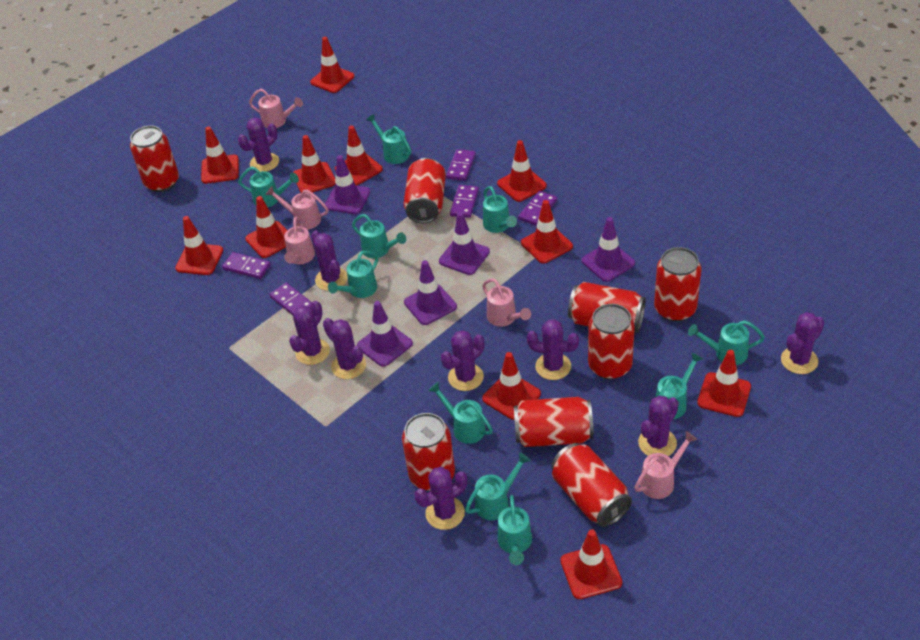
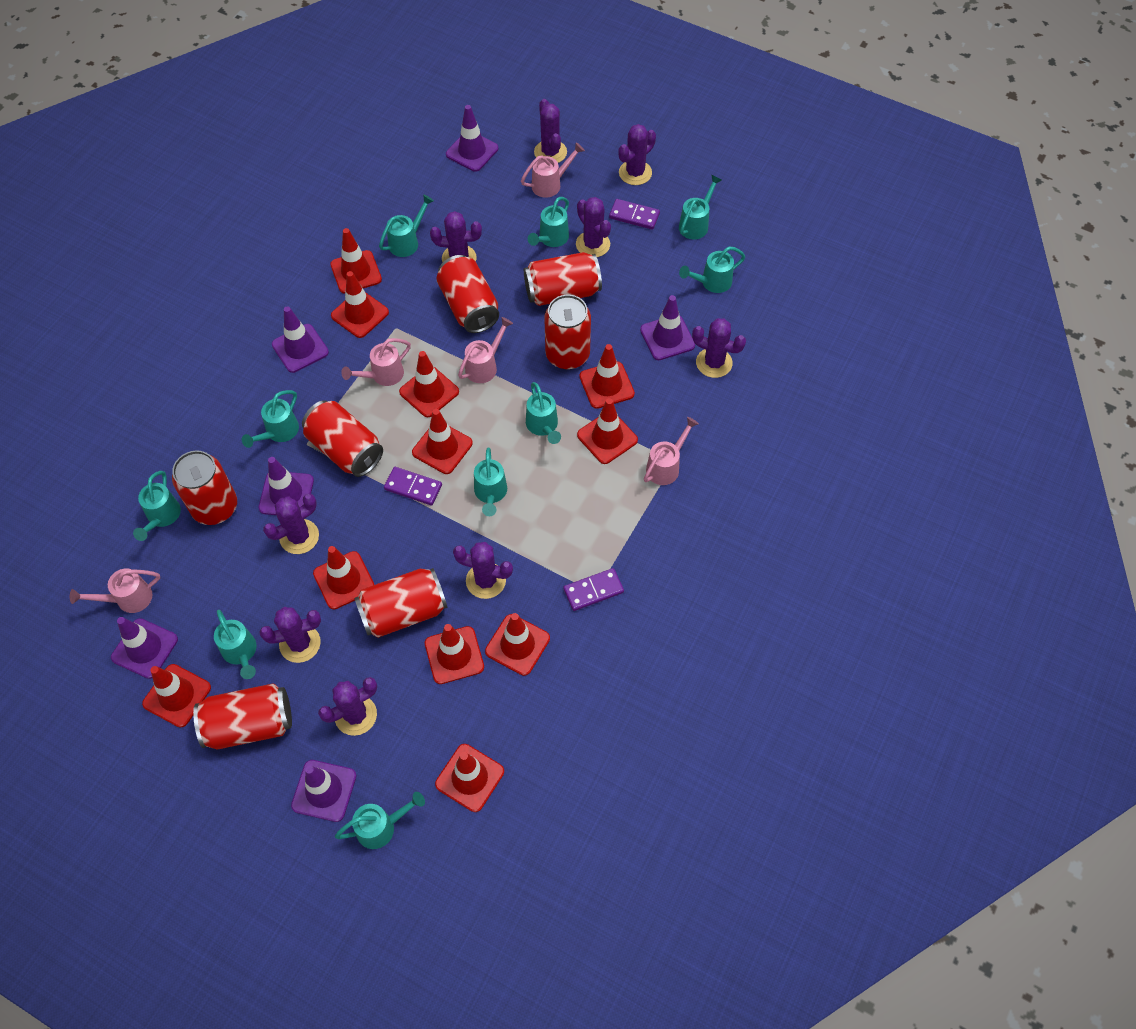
purple domino: [222,252,271,279] [269,282,312,315] [446,149,476,181] [450,185,479,218] [518,191,557,226] = 5 -> [384,467,442,506] [563,568,624,611] [609,199,660,230] = 3
purple traffic cone: [325,155,371,214] [357,301,413,367] [404,260,457,325] [439,212,490,275] [582,217,635,282] = 5 -> [111,617,178,679] [259,457,314,515] [272,306,329,373] [291,760,357,822] [446,105,498,172] [640,295,695,360] = 6
red can: [130,126,179,192] [402,413,455,491] [403,158,446,223] [514,397,593,447] [551,443,632,527] [568,282,646,333] [588,304,635,379] [654,247,701,322] = 8 -> [172,450,237,525] [193,683,292,750] [302,400,383,477] [354,568,447,638] [436,255,499,333] [524,252,602,306] [544,295,591,369] = 7

